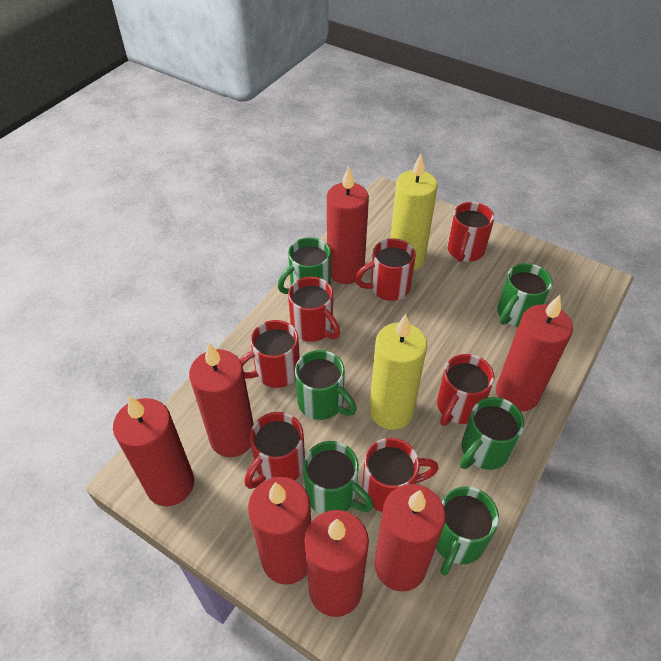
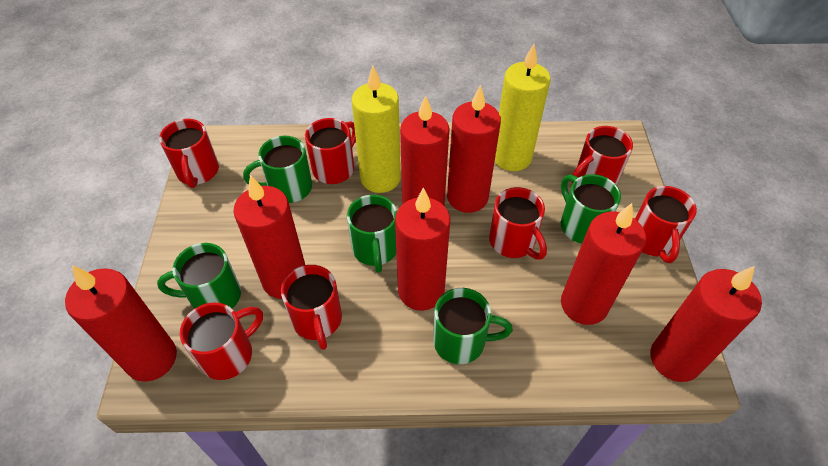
green mug: [278,237,331,294] [295,350,357,420] [303,441,374,514] [436,486,499,575] [460,397,524,470] [497,263,553,327] = 6 -> [157,243,241,309] [243,136,312,203] [347,195,397,273] [433,288,513,364] [561,174,621,244] = 5

